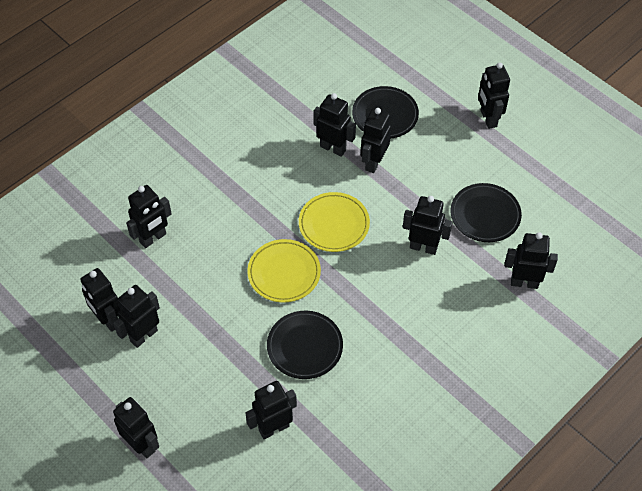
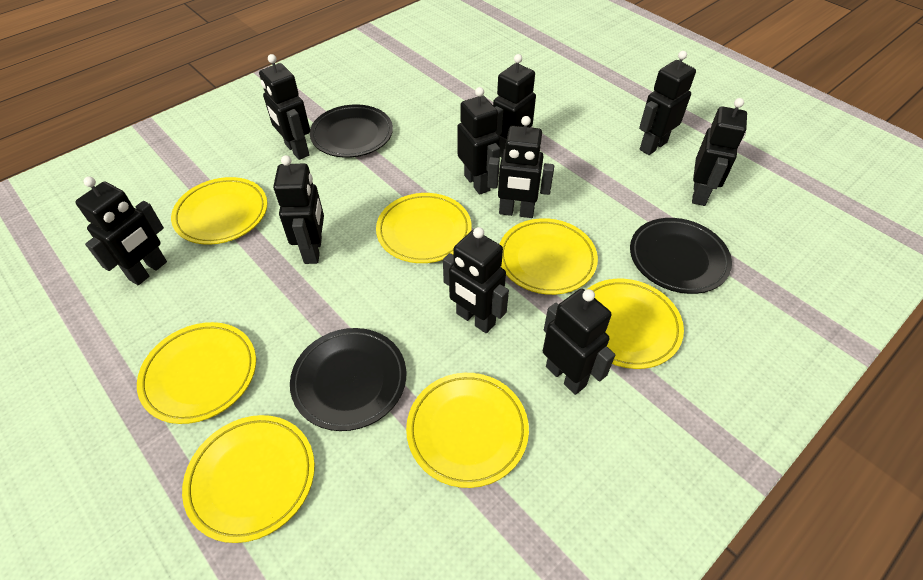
yellow plate: [247,239,321,303] [299,192,370,252] = 2 -> [137,322,256,424] [171,177,268,245] [182,415,315,543] [376,193,472,263] [406,373,529,488] [500,218,598,295] [586,279,684,369] = 7

